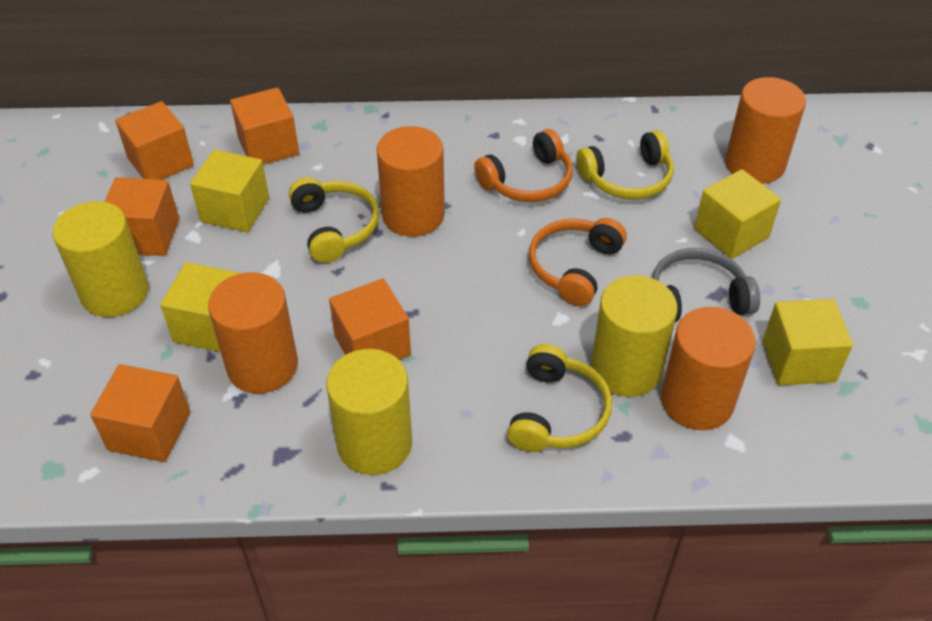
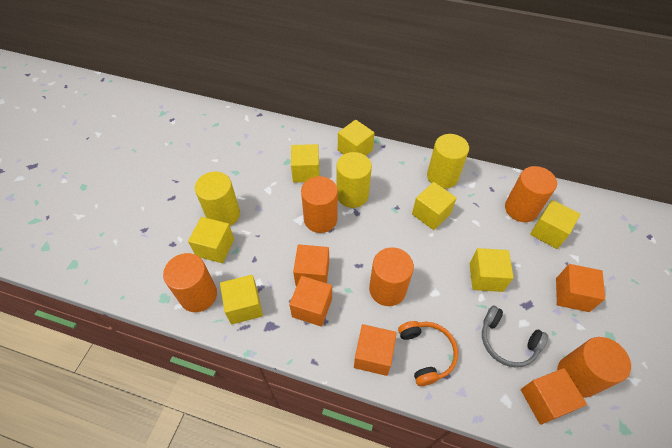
orange cylinder: [208,272,298,394] [377,126,445,237] [661,307,756,430] [725,77,806,184] = 4 -> [163,253,217,312] [301,176,338,233] [369,247,414,306] [505,166,557,222] [557,337,631,398] = 5
orange headphones: [474,129,573,202] [529,218,626,306] = 2 -> [398,321,458,386] = 1
yellow cube: [160,262,240,352] [190,150,269,232] [694,169,781,259] [763,299,853,386] = 4 -> [188,217,234,263] [220,275,263,325] [291,144,320,183] [338,120,375,156] [412,182,457,230] [469,248,514,292] [530,200,580,249] = 7
yellow headphones: [289,177,379,263] [507,344,612,452] [576,130,674,200] = 3 -> none = 0

